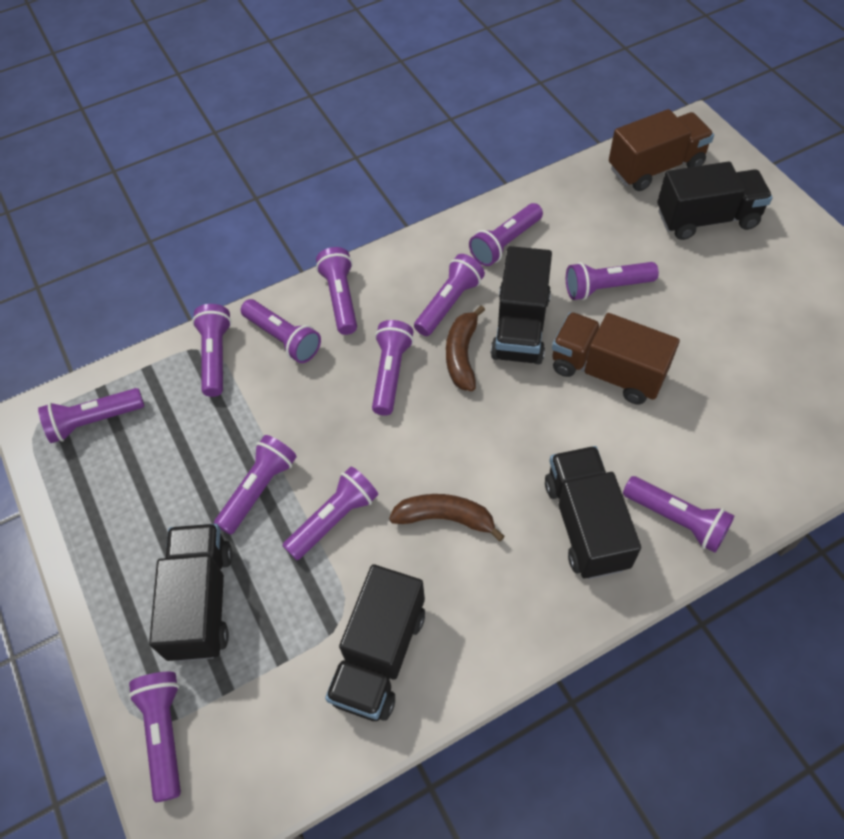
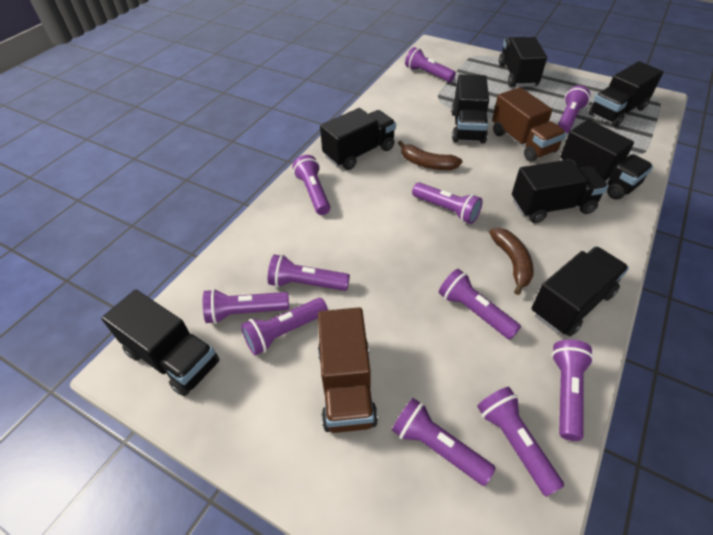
black truck: [149,524,233,661] [325,564,425,721] [491,246,552,364] [545,446,641,579] [657,161,773,240] = 5 -> [101,290,220,396] [320,108,396,170] [451,74,489,143] [499,37,547,87] [512,159,608,223] [531,246,629,336] [560,119,653,199] [588,61,664,127] = 8
purple flashlight: [38,388,144,443] [129,672,181,803] [192,304,232,397] [214,435,297,535] [241,299,321,363] [282,466,378,560] [316,247,357,335] [372,320,414,416] [414,254,485,336] [469,203,543,266] [566,262,659,300] [623,476,734,553] = 12 -> [203,289,289,324] [241,298,328,355] [268,255,350,291] [292,155,330,215] [392,398,495,486] [405,47,456,82] [412,182,483,224] [439,269,521,340] [477,387,564,497] [551,340,594,441] [558,85,591,133] = 11

